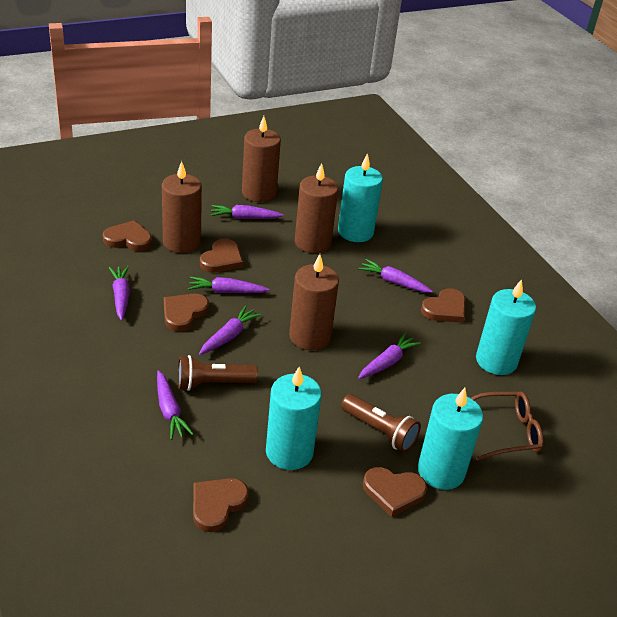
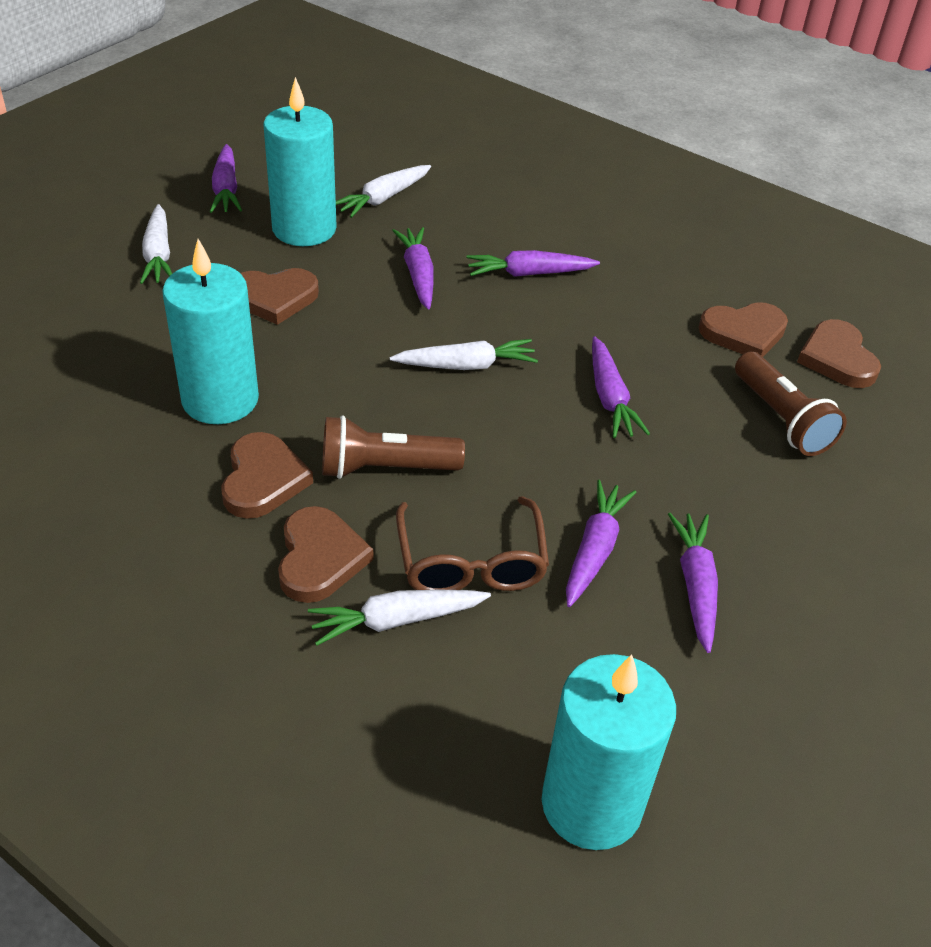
brown candle: [162,161,202,253] [242,116,281,202] [289,254,339,350] [295,163,338,253] = 4 -> none = 0
brown heart: [103,220,152,251] [164,294,209,332] [193,478,249,532] [200,239,243,273] [363,467,427,517] [421,288,465,323] = 6 -> [221,432,313,519] [241,268,319,325] [278,506,373,603] [699,302,788,357] [797,319,881,388] = 5
purple carrot: [109,266,130,321] [157,370,194,440] [188,277,270,293] [199,306,261,355] [211,205,284,219] [358,259,433,293] [358,333,421,379] = 7 -> [210,144,242,213] [392,227,433,309] [466,250,600,277] [566,480,636,607] [592,336,650,438] [668,513,718,653] = 6
turquoise candle: [266,367,322,470] [338,153,383,242] [418,388,483,490] [476,279,536,375] = 4 -> [162,239,259,424] [263,77,337,246] [542,654,676,850] = 3
white carrot: none = 0 -> [140,204,172,284] [308,590,491,646] [336,165,431,218] [390,339,538,370] = 4

